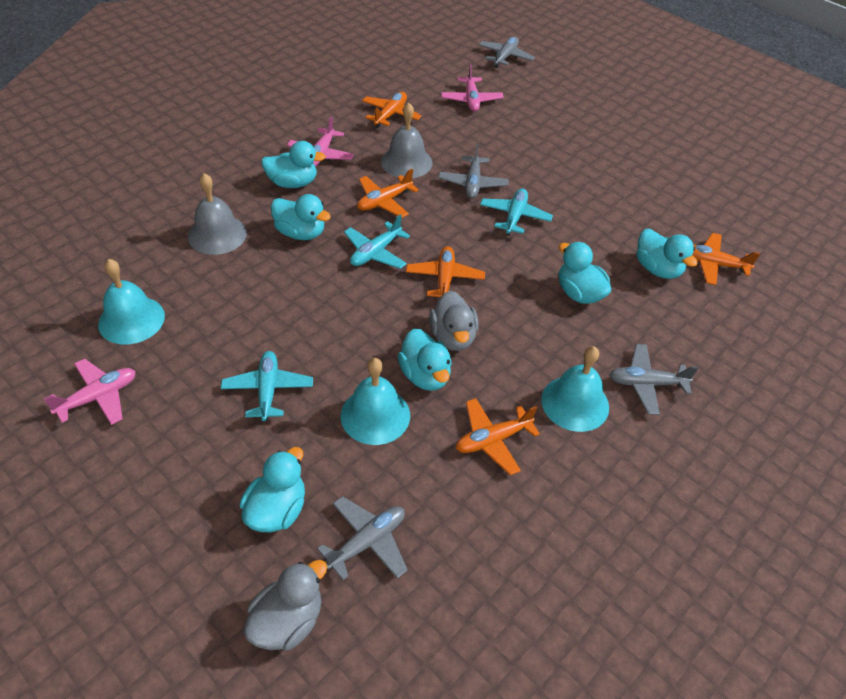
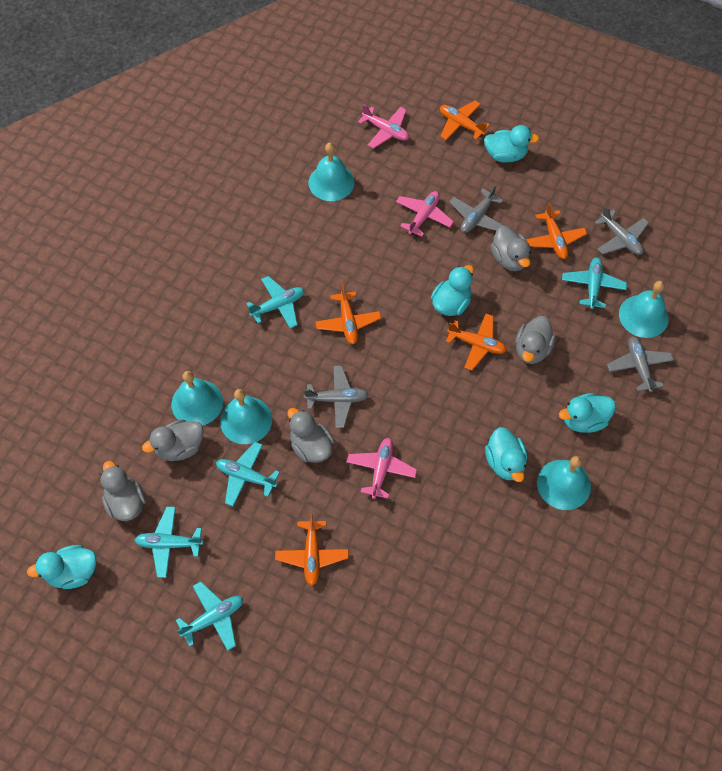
grey bell: [188,173,247,255] [381,102,432,178] = 2 -> none = 0
grey duck: [244,560,327,650] [429,291,479,351] = 2 -> [100,461,146,521] [142,419,204,461] [287,408,334,463] [491,226,531,271] [515,316,556,364] = 5
turquoise bell: [98,259,165,344] [341,358,410,445] [541,346,609,432] = 3 -> [171,371,223,426] [220,389,272,444] [309,143,355,201] [537,456,591,510] [619,281,669,338] = 5
turquoise duck: [240,447,305,532] [261,141,326,188] [271,194,331,240] [398,329,452,391] [558,242,611,304] [637,229,698,279] = 6 -> [27,545,97,589] [431,265,474,316] [484,125,539,163] [485,427,527,482] [559,393,616,433] = 5
turquoise plane: [221,351,313,421] [344,214,410,269] [480,188,553,236] = 3 -> [135,506,203,578] [176,581,243,651] [216,442,280,506] [246,276,304,329] [562,257,627,309] = 5

